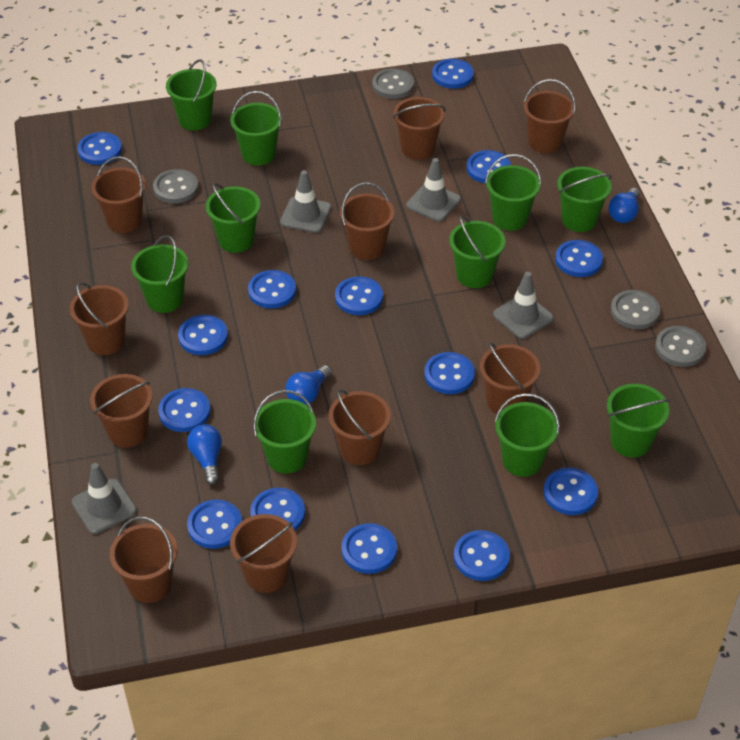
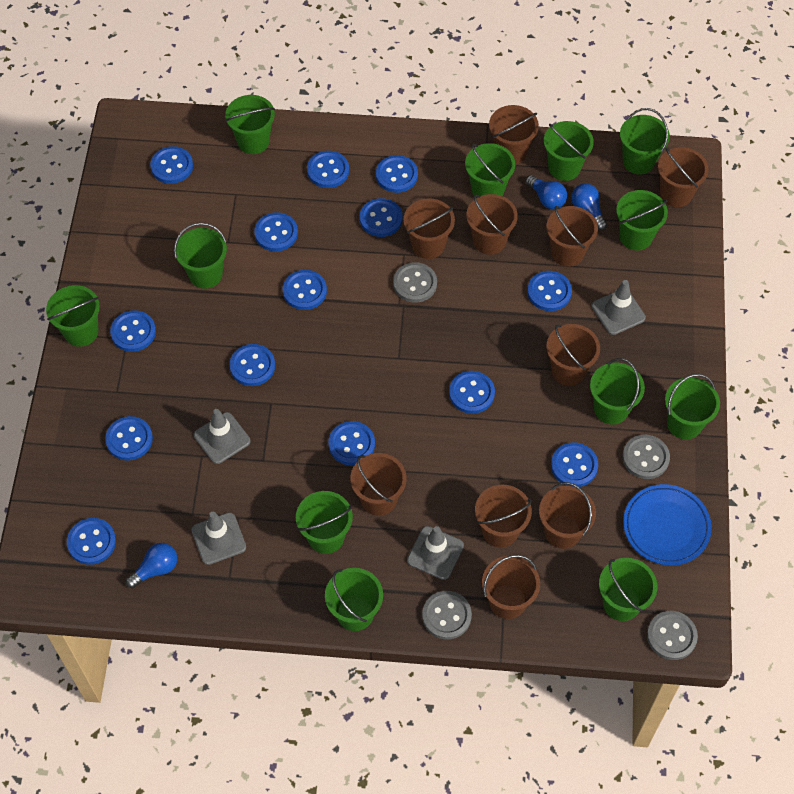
blue plate: none = 0 -> [623,484,712,566] = 1
green bucket: [131,235,189,313] [166,59,216,130] [206,183,261,253] [230,91,282,166] [253,390,316,473] [449,215,505,288] [485,154,542,231] [495,393,560,477] [557,167,612,232] [607,384,670,458] = 10 -> [46,285,100,347] [174,222,227,289] [225,95,275,154] [296,491,353,554] [325,568,383,631] [465,143,515,198] [544,121,594,181] [590,358,645,425] [599,558,657,621] [616,190,668,250] [620,108,670,175] [665,374,720,439] = 12

